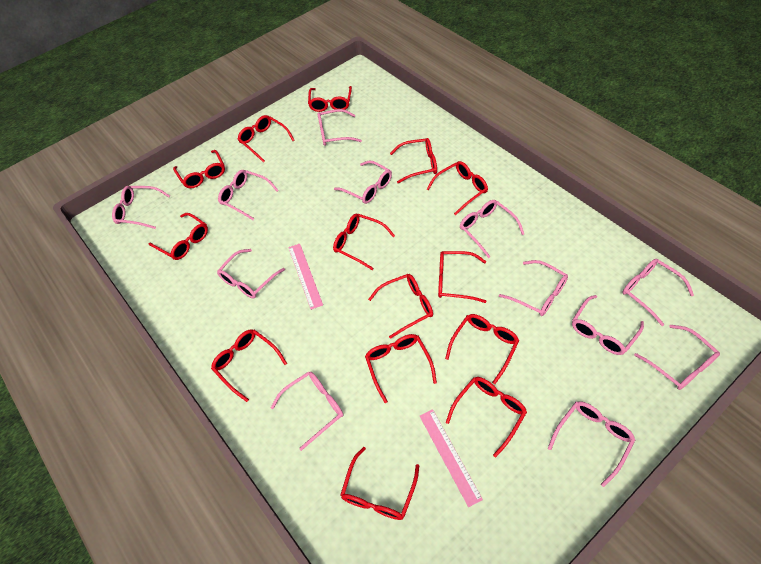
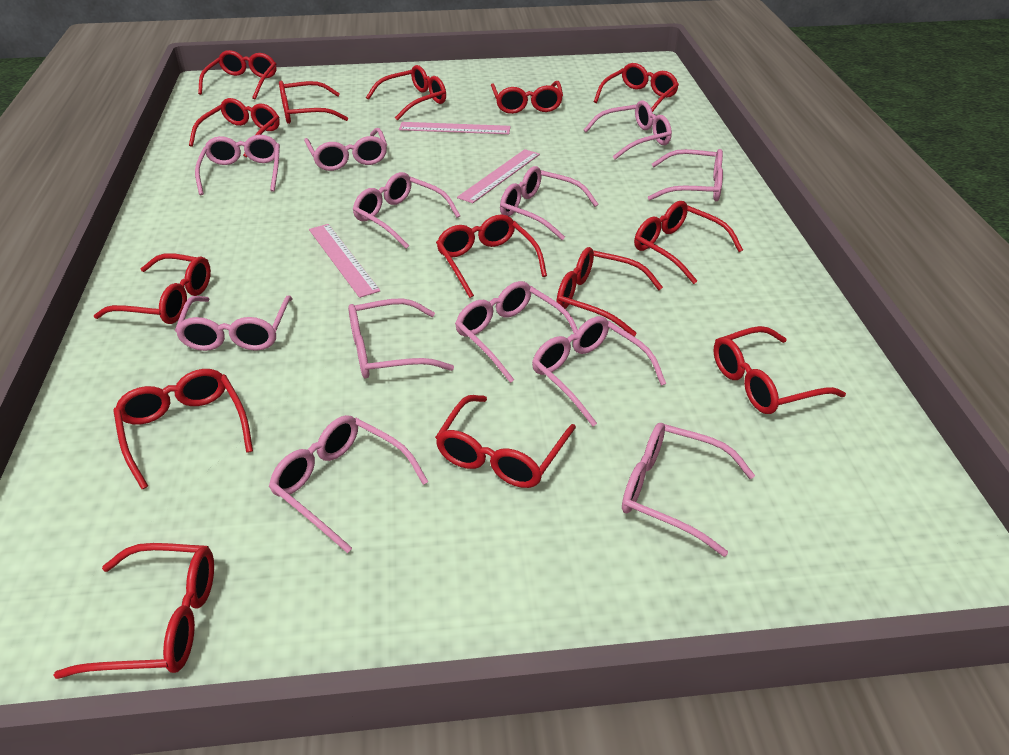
pink ruler: [288,244,323,310] [420,409,483,507] = 2 -> [309,224,380,298] [399,122,511,134] [457,149,540,203] = 3

